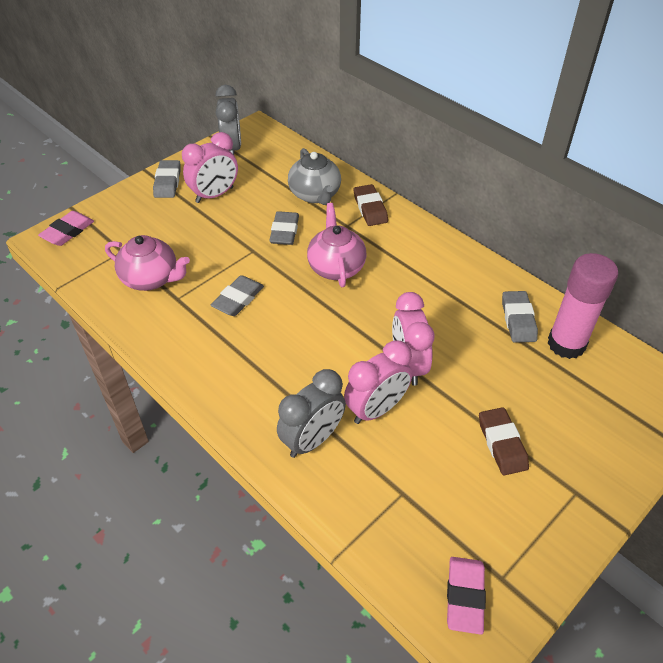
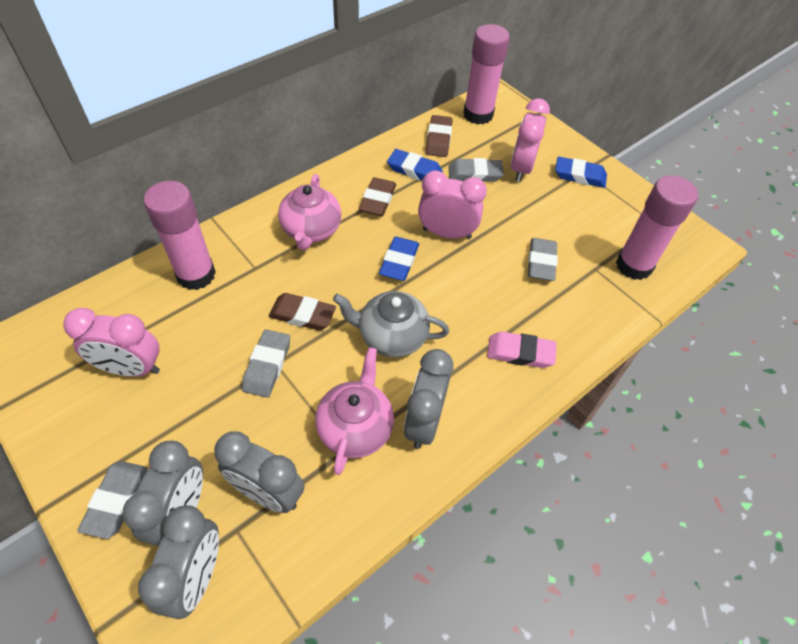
blue eraser: none = 0 -> [379,237,419,281] [387,149,443,181] [555,157,607,188] = 3
brown eraser: [354,184,388,226] [479,407,529,475] = 2 -> [268,293,336,331] [359,177,396,216] [426,115,453,157] = 3
grey clock: [216,85,241,155] [277,369,346,458] = 2 -> [123,440,203,546] [138,505,219,619] [214,431,305,513] [404,349,453,449] = 4
pink eraser: [38,211,94,246] [447,557,486,635] = 2 -> [487,332,557,368] = 1
pink glue stick: [548,253,618,359] = 1 -> [144,181,216,290] [463,24,510,125] [616,175,698,280] = 3

